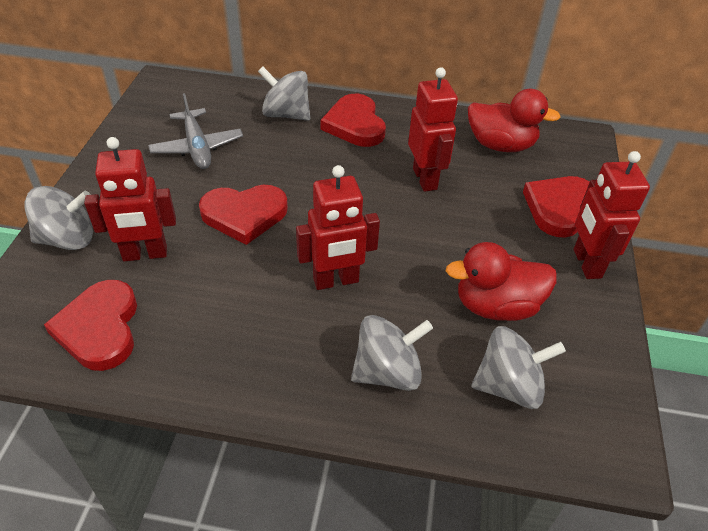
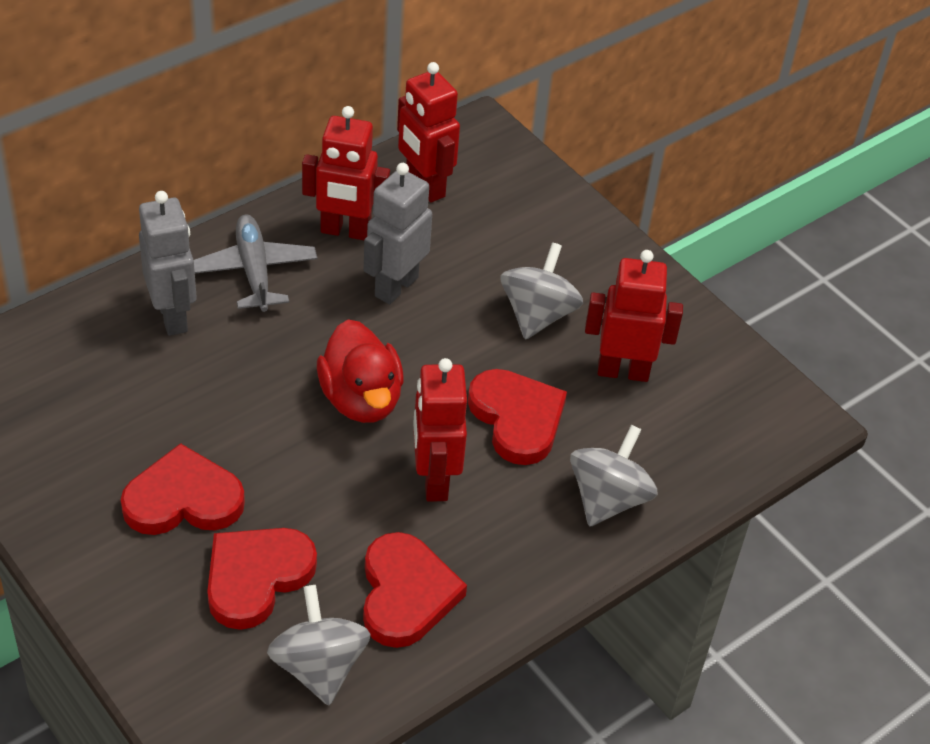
grey robot: none = 0 -> [139,191,197,336] [364,163,432,304] = 2
grey spinning top: [25,186,93,250] [258,67,310,121] [351,315,433,391] [471,326,566,409] = 4 -> [267,585,371,705] [501,242,583,339] [570,425,657,527] = 3
red duck: [446,242,557,321] [468,89,561,152] = 2 -> [317,319,404,423] = 1

